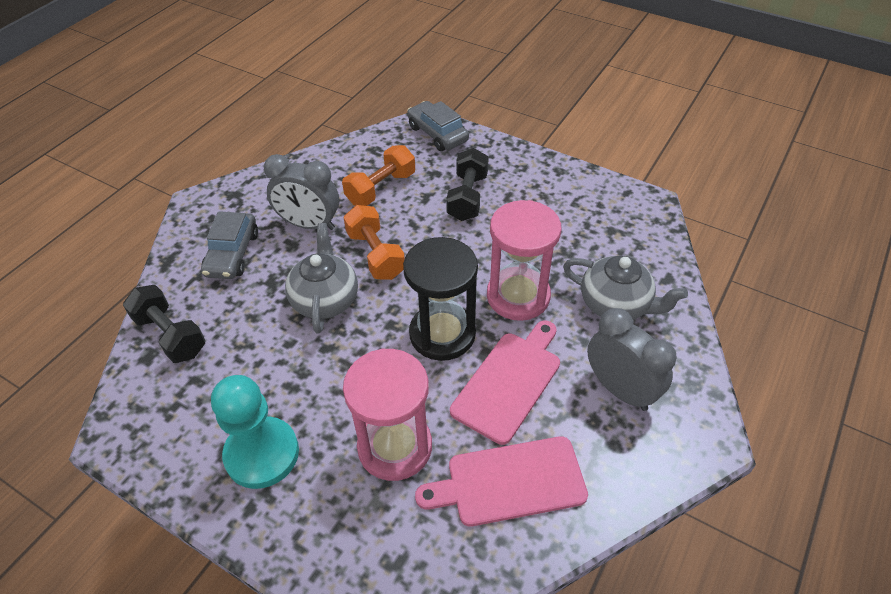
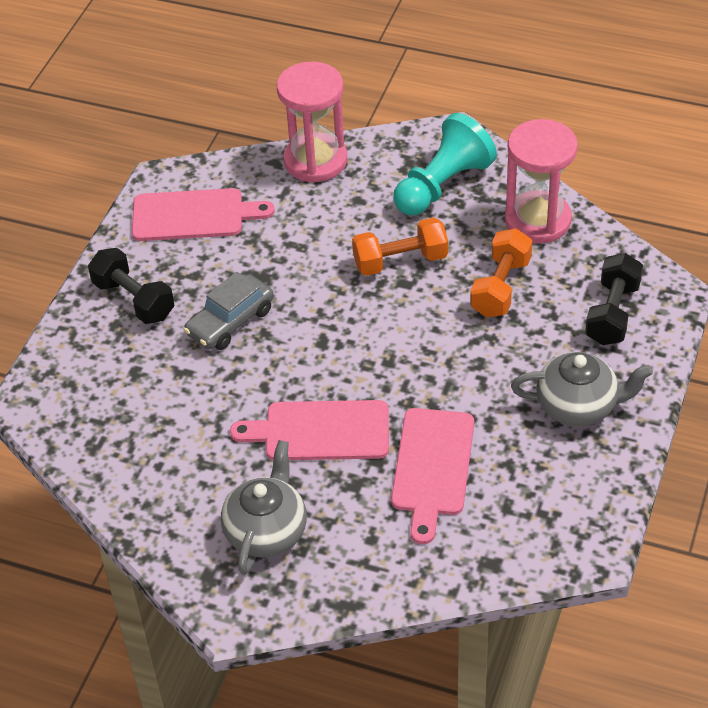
black hourglass: [403,237,478,361] = 1 -> none = 0
grey car: [201,211,258,279] [407,101,469,151] = 2 -> [184,272,274,350] = 1
grey clock: [264,154,339,230] [587,308,677,411] = 2 -> none = 0
pink cutting board: [415,436,588,526] [450,320,560,445] = 2 -> [132,188,275,241] [230,400,389,460] [391,408,474,544] = 3

